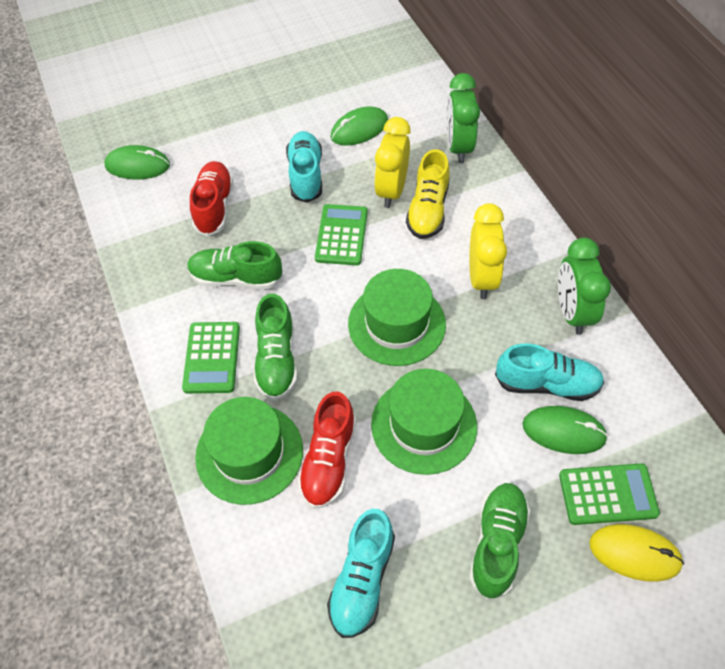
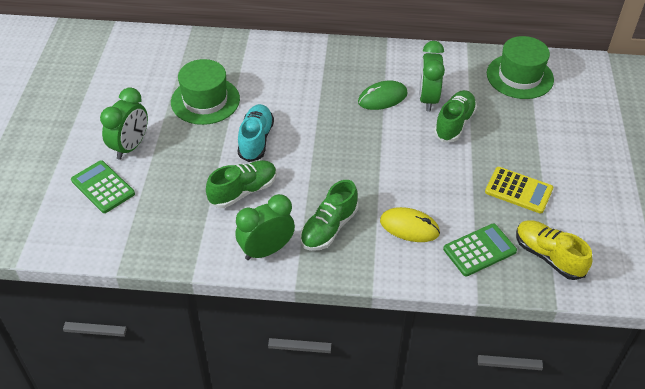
green calculator: [182,322,240,394] [315,204,368,265] [559,463,660,525] = 3 -> [71,160,135,213] [443,224,517,277] = 2
green clock: [446,73,480,163] [558,238,611,335] = 2 -> [100,87,148,160] [236,194,295,260] [419,41,445,112] = 3
green hat: [195,397,303,505] [348,269,446,366] [371,369,477,475] = 3 -> [171,59,240,125] [487,36,554,99] = 2
green mouse: [105,145,170,180] [331,106,388,146] [523,406,608,454] = 3 -> [358,81,408,110] = 1
red shoe: [190,161,233,236] [298,392,356,509] = 2 -> none = 0
turquoise shoe: [286,131,322,203] [327,509,395,638] [495,344,604,401] = 3 -> [238,104,274,162] = 1
yellow calculator: none = 0 -> [485,167,553,214] = 1
yellow clock: [374,117,411,208] [469,203,507,299] = 2 -> none = 0

